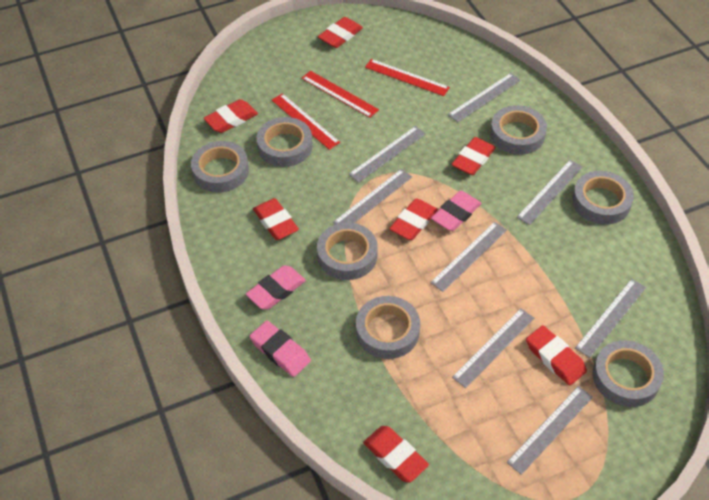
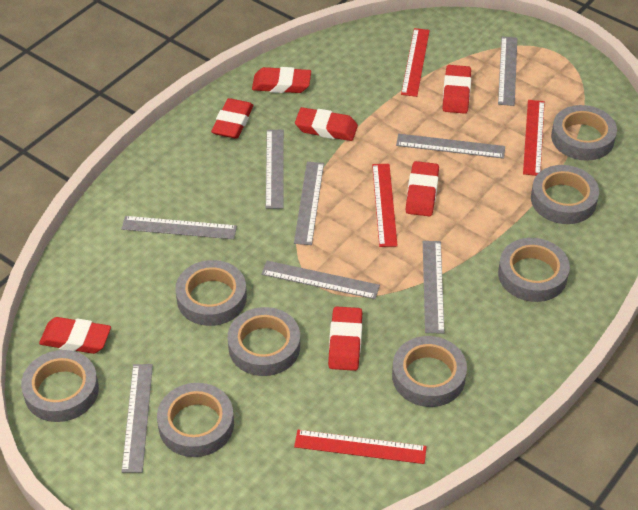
grey tape: [191,141,249,193] [257,117,313,167] [317,223,378,280] [356,296,420,359] [490,105,547,155] [572,171,634,225] [593,340,664,407] = 7 -> [21,350,99,422] [157,383,234,457] [175,260,247,326] [228,307,300,376] [392,336,467,407] [498,238,570,302] [531,165,599,224] [551,105,617,161] = 8
pink eraser: [246,265,306,309] [250,321,311,377] [431,191,481,231] = 3 -> none = 0
red ruler: [272,93,340,150] [302,71,379,118] [365,59,450,96] = 3 -> [294,430,427,464] [372,164,398,247] [401,28,430,97] [523,100,545,176] = 4

